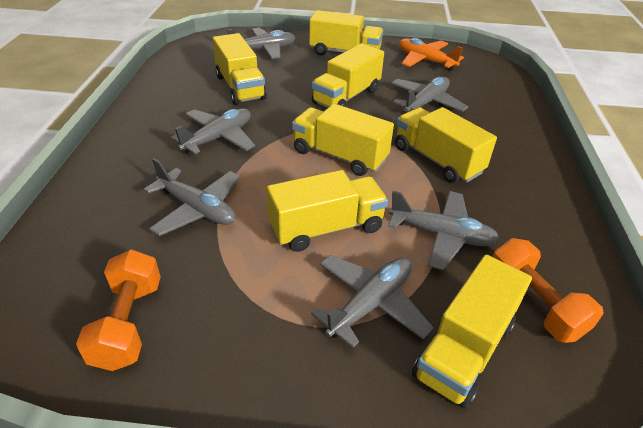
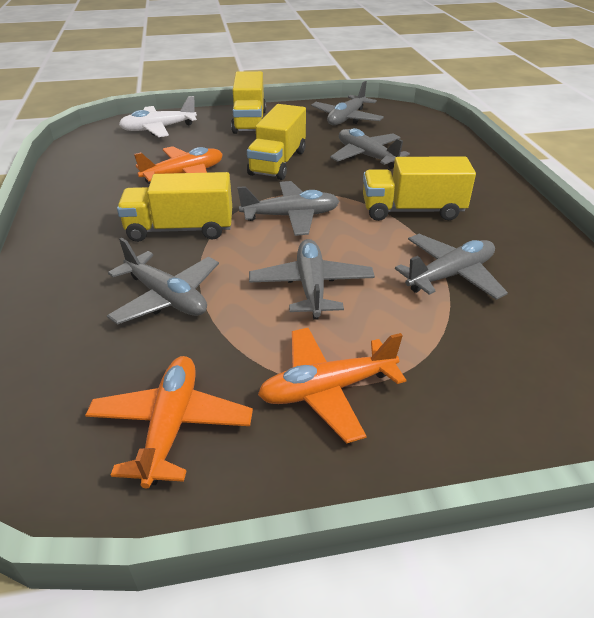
orange dumbbell: [76,249,161,371] [492,238,604,343] = 2 -> none = 0
orange plane: [399,38,464,71] = 1 -> [85,356,253,488] [134,146,223,184] [258,328,406,443] = 3
white plane: none = 0 -> [119,96,197,137] = 1
yellow truck: [213,33,267,105] [266,170,388,252] [292,104,394,176] [309,10,383,55] [312,43,384,108] [395,107,497,183] [412,255,532,409] = 7 -> [117,172,232,242] [231,71,266,134] [247,104,306,180] [363,156,476,221] = 4

